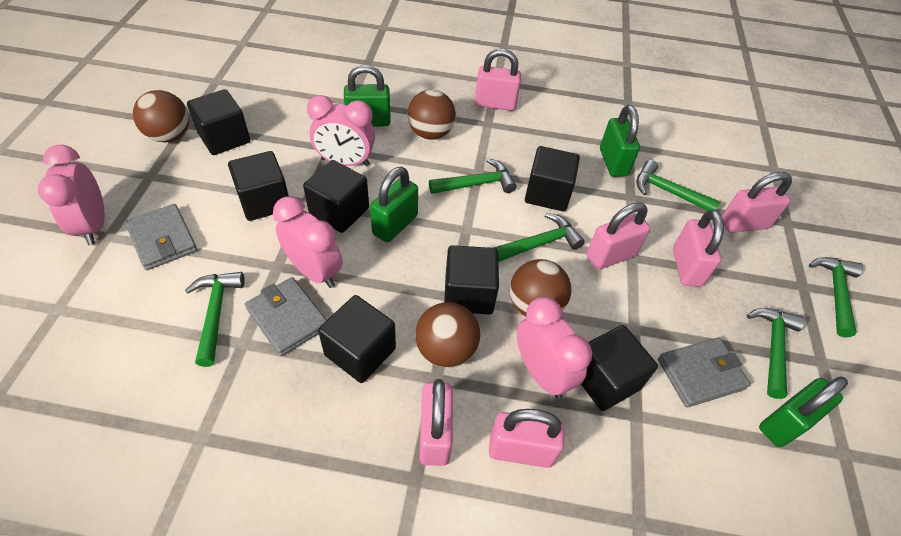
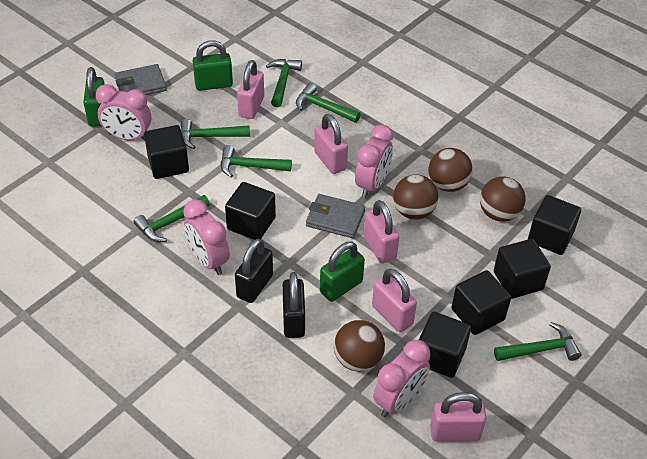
black cube: [187,89,250,155] [228,151,289,221] [303,160,369,233] [318,295,396,383] [444,245,499,314] [525,146,580,211] [581,325,658,411] = 7 -> [144,125,189,179] [225,182,276,240] [419,312,471,378] [451,270,511,335] [494,239,551,299] [528,195,581,255] = 6
black padlock: none = 0 -> [235,239,273,303] [283,272,305,338] = 2
green padlock: [344,65,391,127] [370,167,418,243] [600,105,640,177] [759,376,848,447] = 4 -> [83,67,105,126] [193,40,233,91] [320,242,365,302] = 3
grey wallet: [125,204,197,270] [245,277,327,356] [658,338,751,408] = 3 -> [115,64,167,95] [306,194,365,238] = 2
pink padlock: [419,379,453,466] [475,49,521,111] [489,409,565,468] [587,202,650,269] [673,210,724,287] [722,172,792,233] = 6 -> [237,60,264,119] [314,114,348,174] [363,200,399,264] [372,269,417,332] [430,392,486,442] = 5

